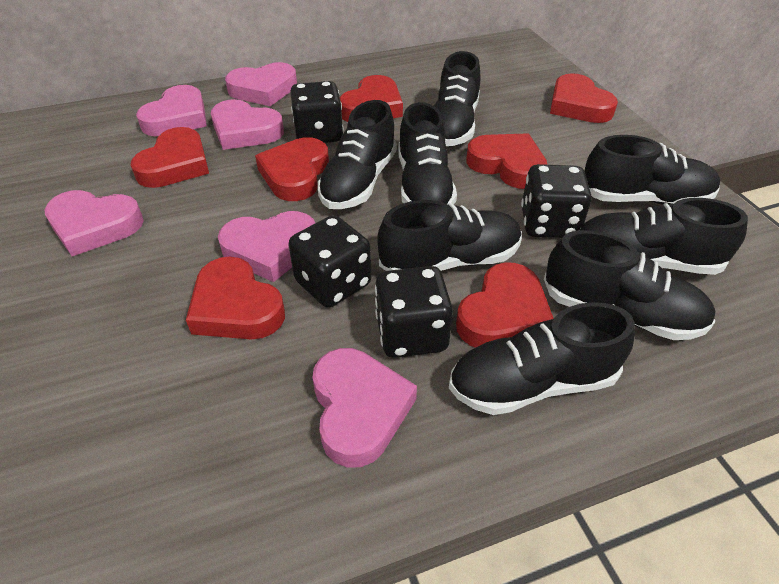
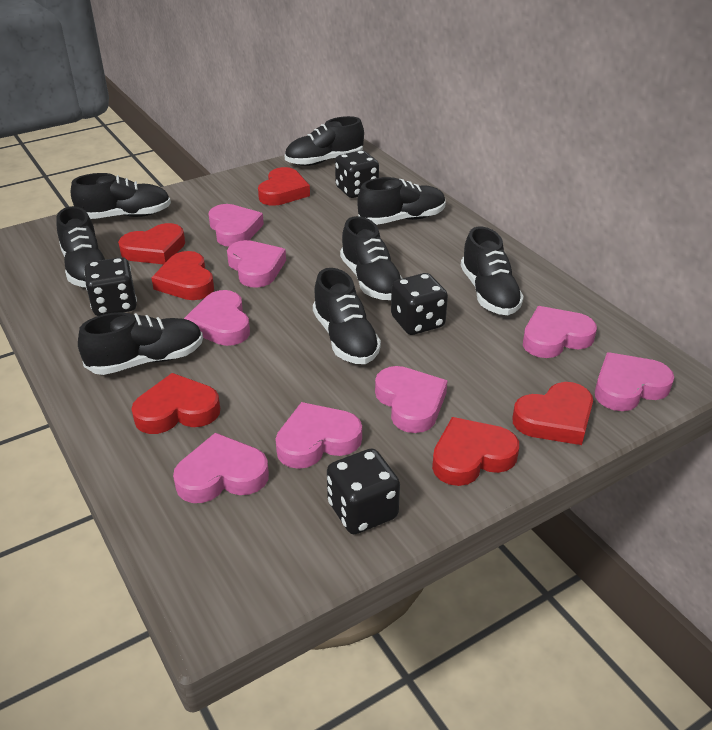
pink heart: [44,190,144,256] [136,85,207,136] [211,99,284,150] [218,211,315,282] [225,62,297,106] [312,348,417,468] = 6 -> [173,433,269,503] [184,290,250,346] [209,204,264,247] [227,240,286,288] [276,402,362,469] [375,366,447,433] [523,306,597,358] [595,352,674,411] = 8
red heart: [131,127,209,188] [186,257,285,340] [255,137,329,201] [340,75,403,122] [456,262,553,348] [466,133,547,189] [550,73,618,123] = 7 -> [118,223,185,264] [131,373,220,434] [151,251,214,300] [258,167,310,206] [432,417,519,486] [512,382,593,445] = 6

